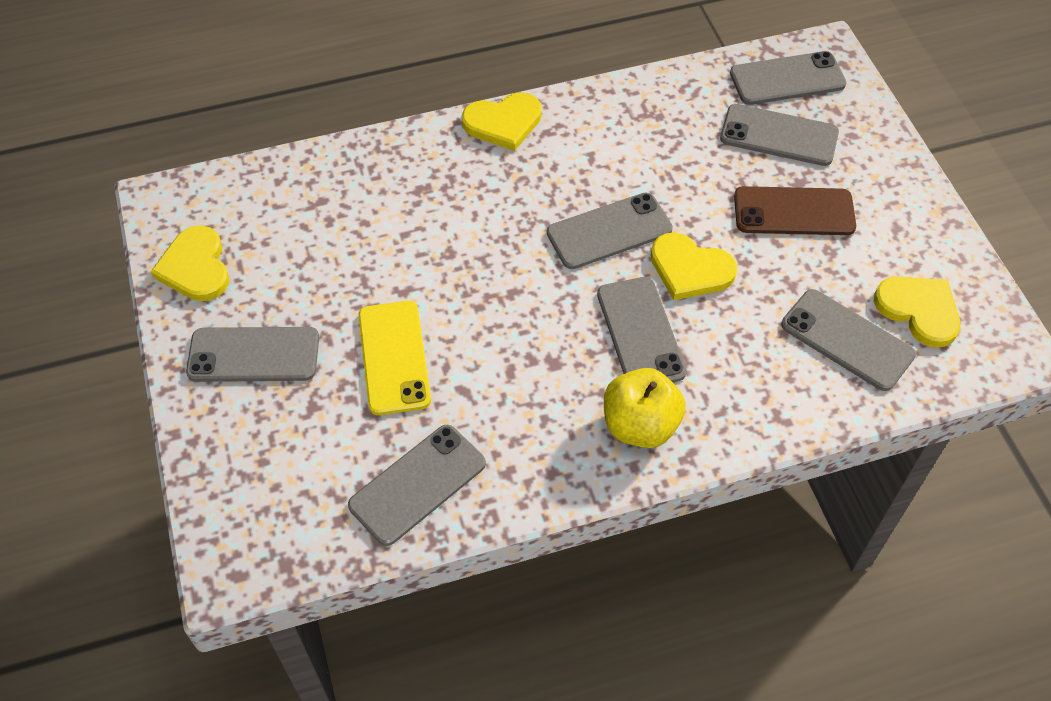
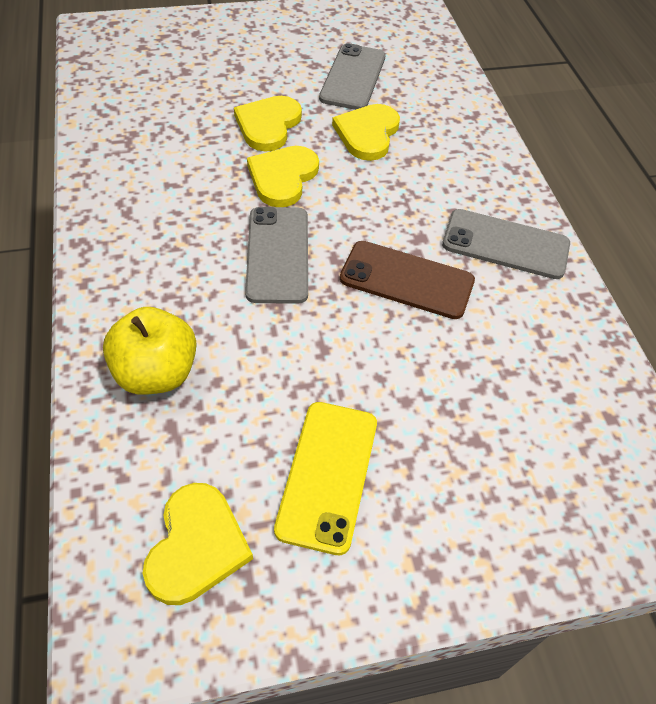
grey phone: [186,327,319,382] [348,425,486,546] [547,193,673,269] [597,277,687,382] [720,104,839,166] [730,51,847,105] [781,289,916,391] = 7 -> [245,207,308,304] [319,43,386,110] [442,209,570,279] = 3

